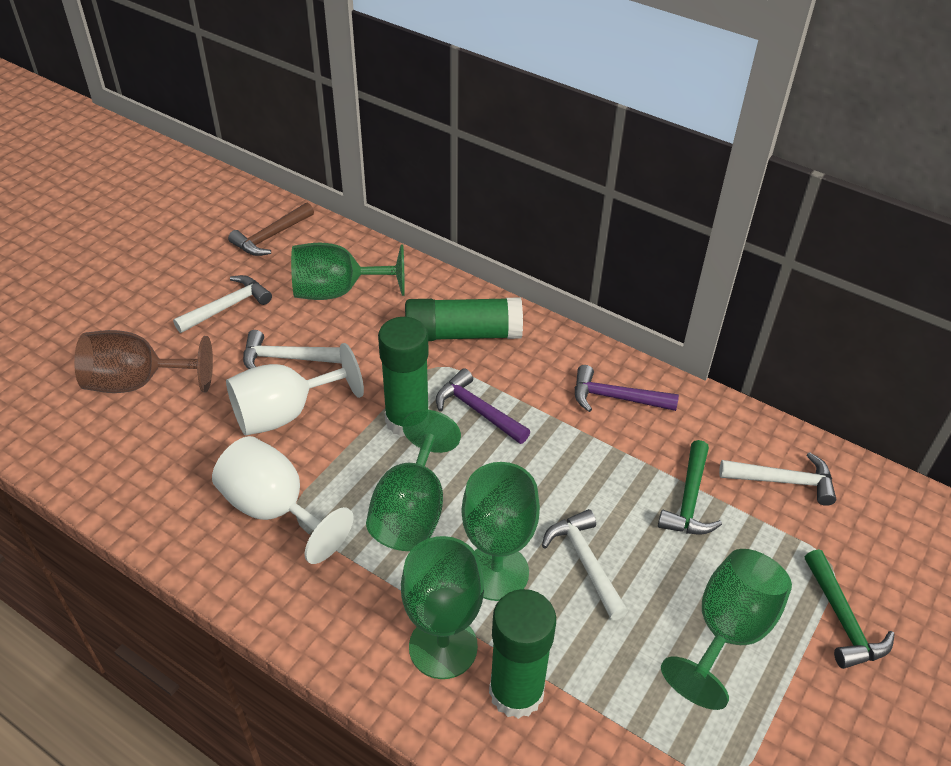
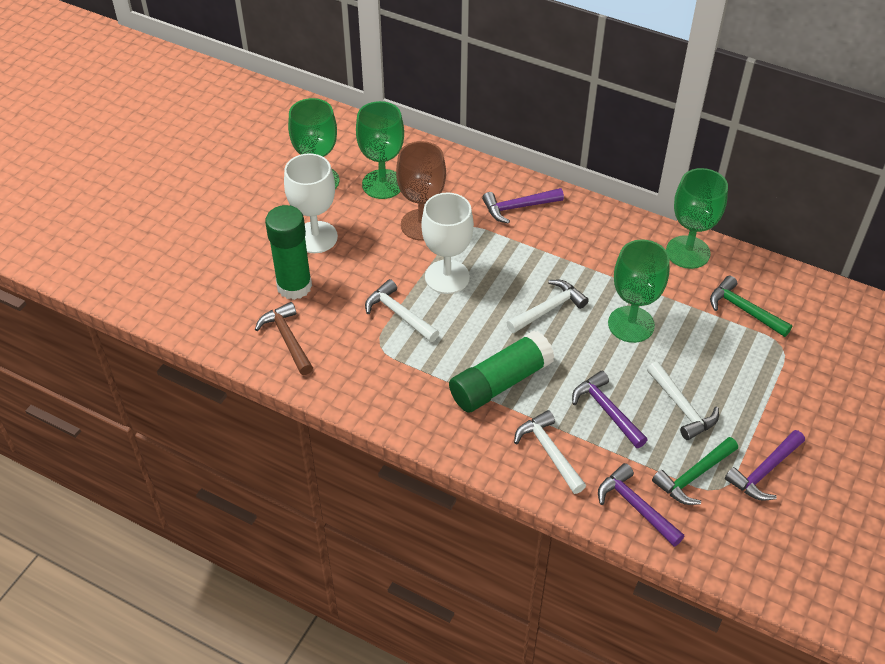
green glue stick: [378,317,429,437] [405,297,523,341] [489,589,556,719] = 3 -> [265,205,312,300] [449,331,554,413] = 2
green goblet: [291,243,405,300] [366,409,461,551] [401,536,484,679] [461,462,540,601] [661,549,792,710] = 5 -> [288,98,339,189] [356,101,404,199] [608,239,670,343] [666,168,728,269] = 4
purple hammer: [436,368,530,444] [575,365,679,412] = 2 -> [482,188,564,224] [572,371,648,448] [598,463,684,547] [725,430,805,501] = 4

